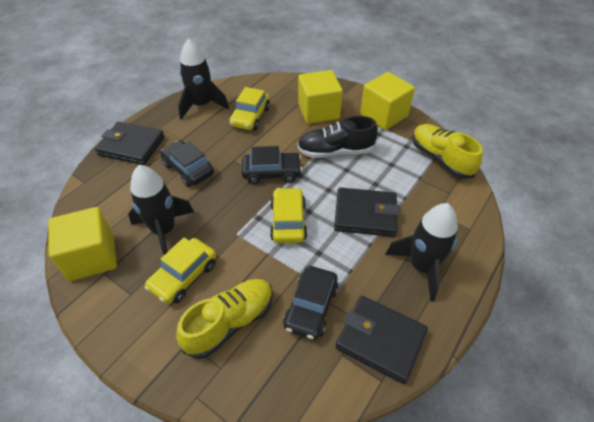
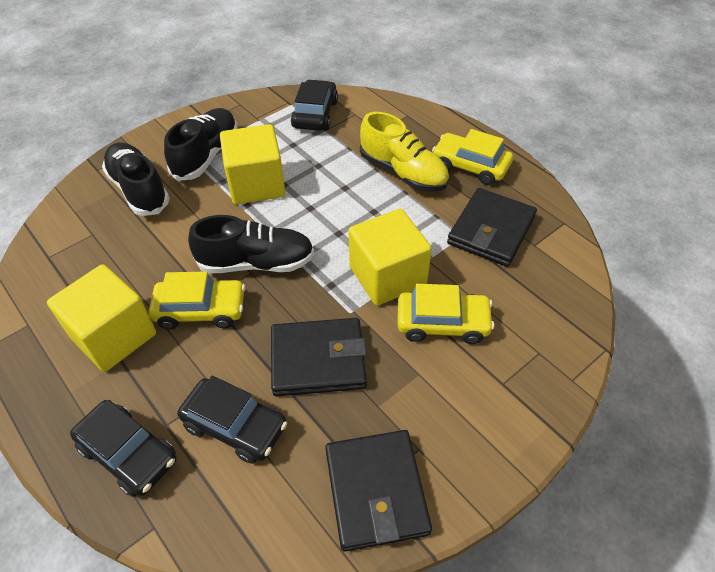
black rocket: [128,165,194,255] [178,38,229,120] [385,203,458,302] = 3 -> none = 0
black shoe: [297,116,378,158] = 1 -> [102,142,170,216] [164,108,238,181] [188,215,314,273] = 3
yellow shoe: [176,279,273,359] [412,124,483,179] = 2 -> [360,112,449,191] = 1

